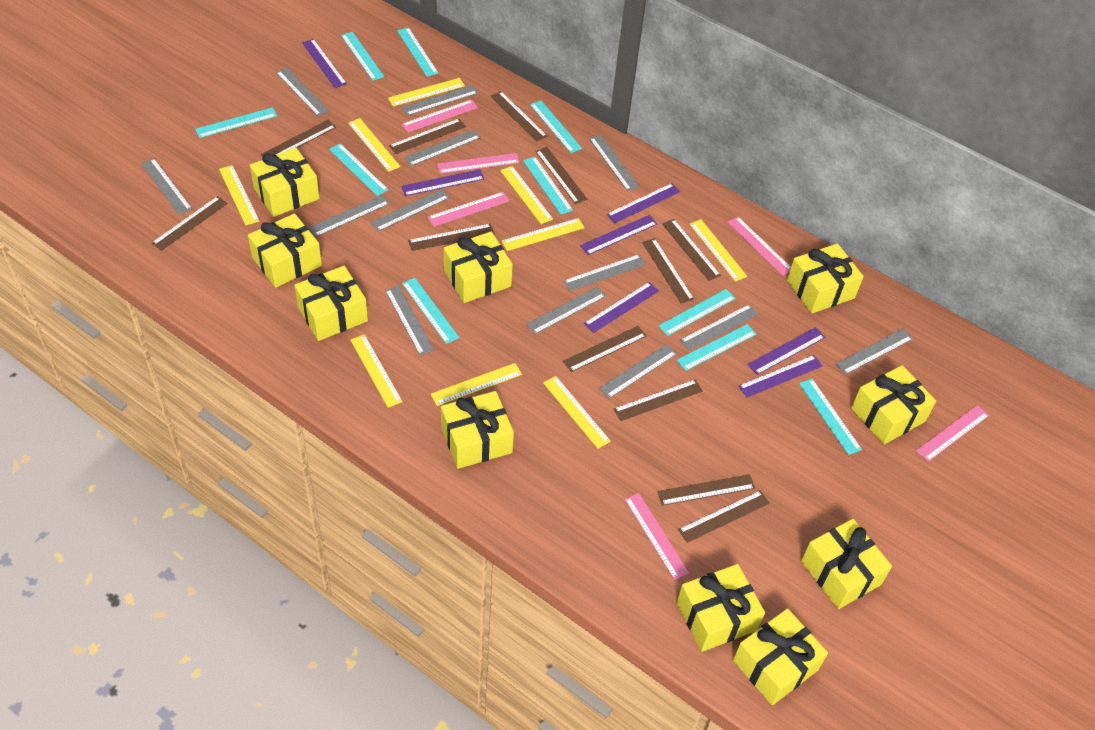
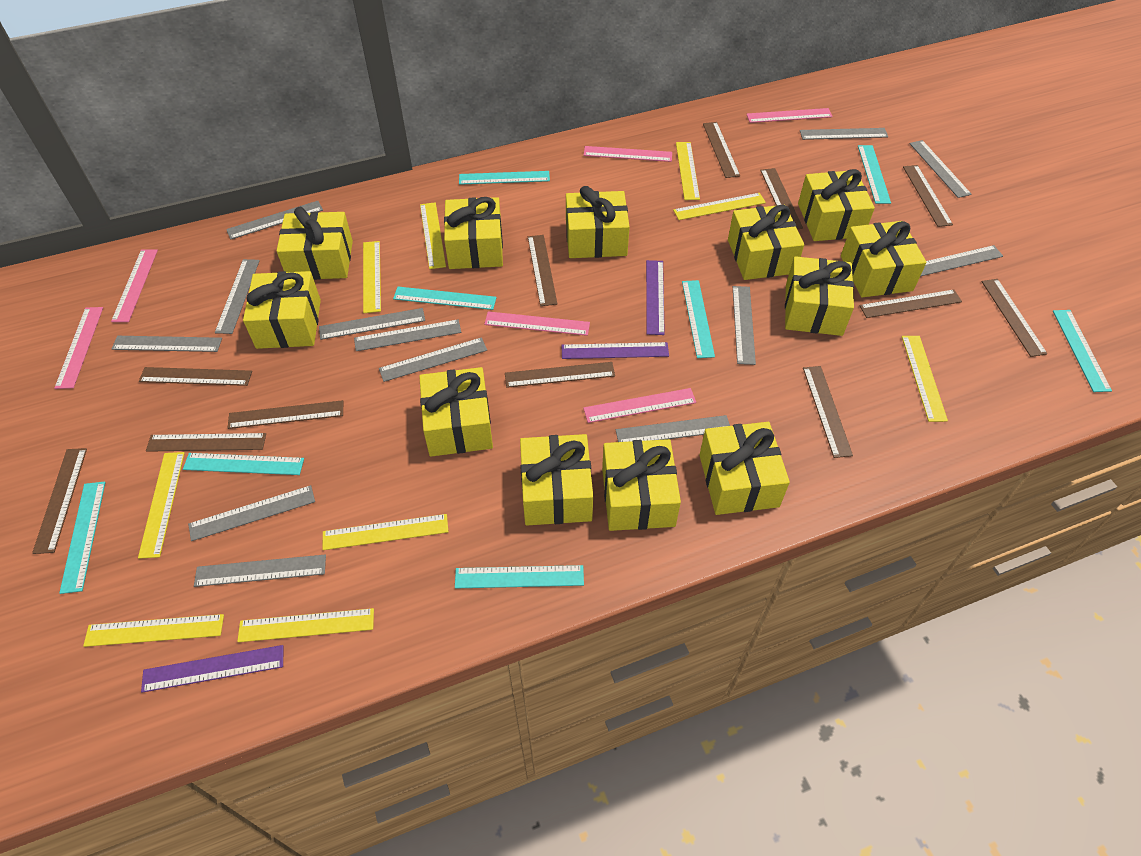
purple ruler: [302,39,347,88] [401,169,485,196] [580,215,657,255] [584,282,659,333] [607,183,680,223] [739,355,822,397] [747,327,825,375] = 7 -> [141,645,283,693] [562,342,669,359] [646,260,665,335] = 3
turquoise ruler: [195,107,277,138] [329,143,389,196] [341,32,384,81] [397,27,438,77] [402,278,460,344] [523,156,573,215] [530,100,582,153] [659,289,736,336] [676,324,757,371] [799,379,862,455] = 10 -> [59,482,106,594] [183,453,304,475] [393,287,497,310] [455,565,584,589] [459,171,550,185] [682,280,715,358] [858,145,891,204] [1053,310,1112,392] = 8
yellow gift: [248,213,322,288] [250,147,320,217] [294,266,368,341] [441,391,514,469] [444,231,513,303] [676,564,765,652] [733,608,828,705] [787,243,864,313] [801,519,892,609] [851,365,936,444] = 10 -> [243,271,321,349] [276,207,353,280] [419,367,493,457] [444,197,503,269] [520,434,593,525] [566,186,630,258] [602,439,681,531] [699,422,790,515] [728,205,804,280] [785,256,854,336] [798,169,875,241] [841,221,927,297] = 12

